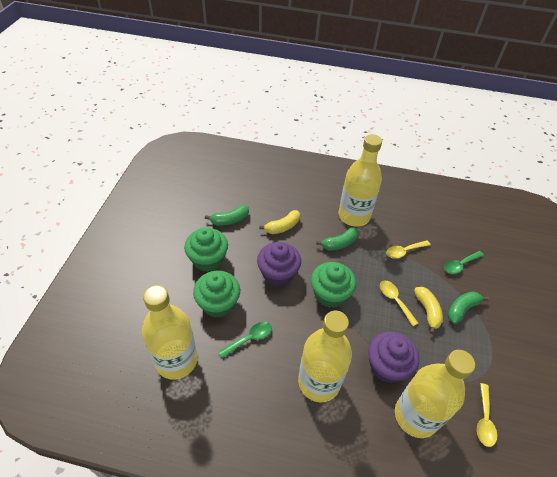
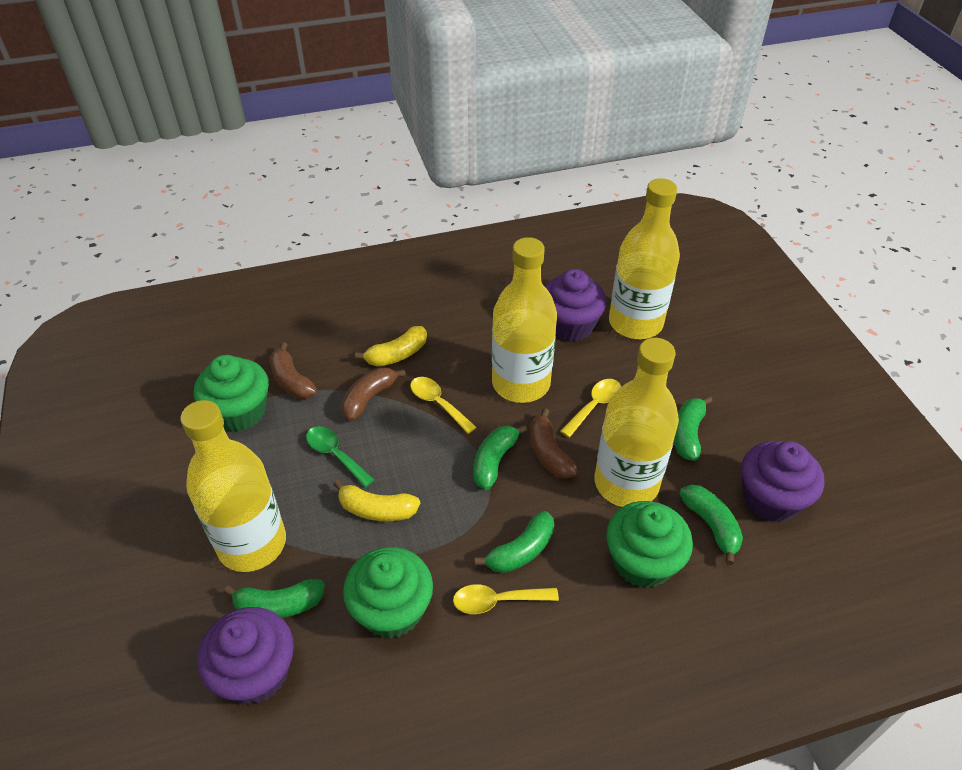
brown banana: none = 0 -> [270,342,317,399] [341,367,406,421] [530,408,578,479] = 3
green banana: [205,205,249,226] [316,227,358,251] [447,292,489,324] = 3 -> [224,579,325,618] [473,425,527,490] [475,511,554,573] [674,396,712,461] [679,485,743,565] = 5
green spoon: [219,322,272,358] [444,251,484,274] = 2 -> [306,426,374,488] = 1
purple cupcake: [257,242,301,286] [368,332,419,383] = 2 -> [197,607,294,705] [545,269,607,342] [741,441,825,522] = 3

